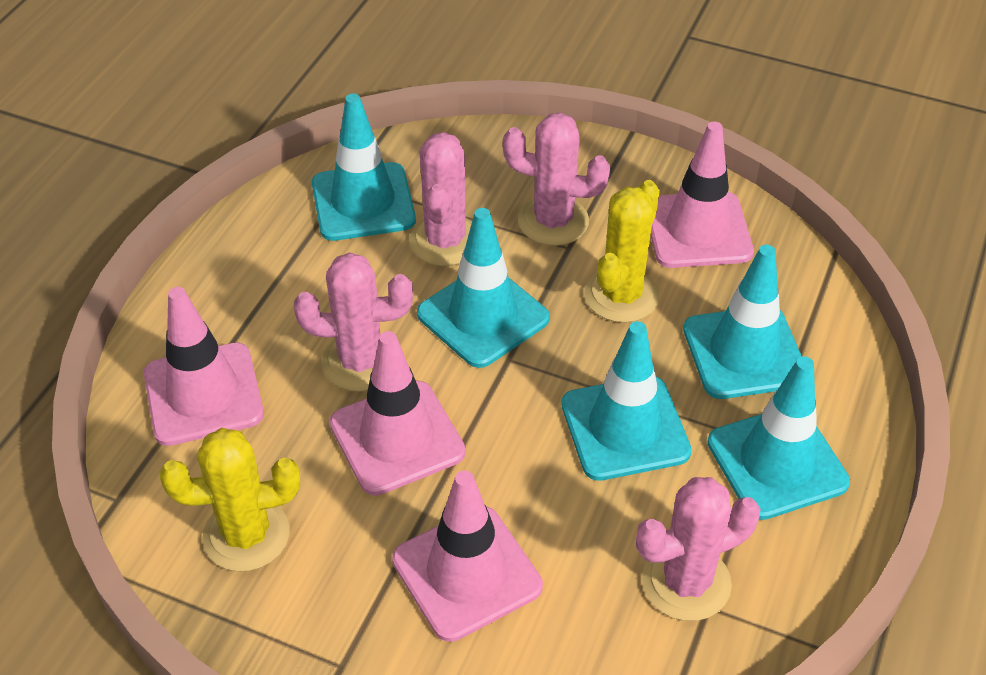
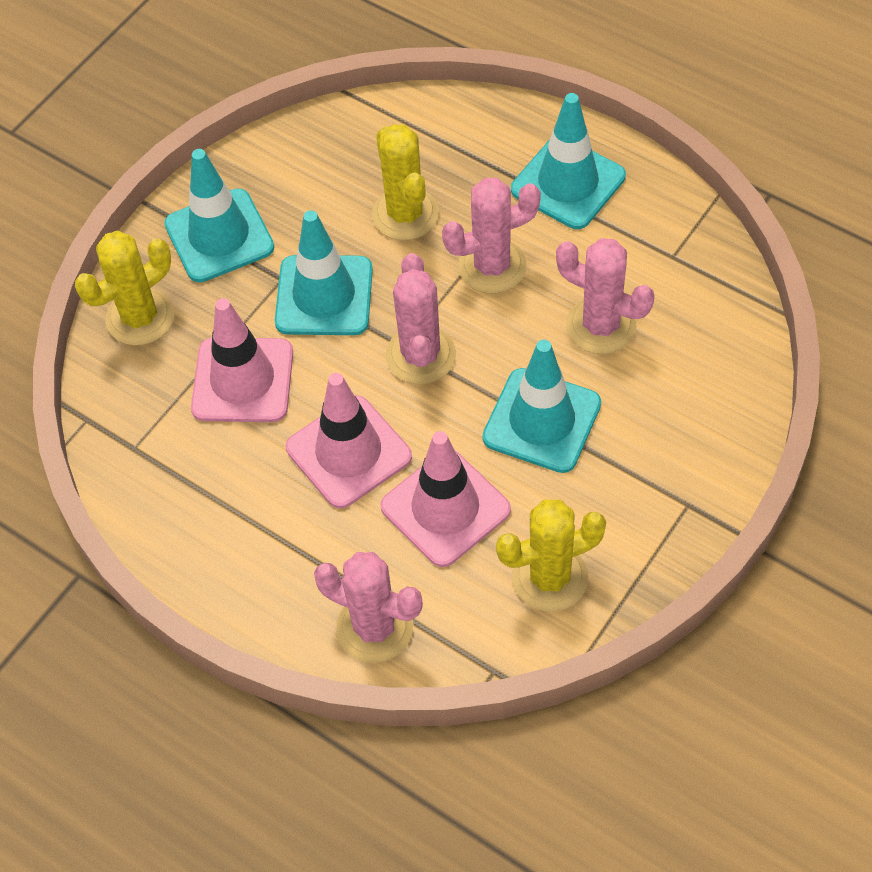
pink traffic cone: [144,287,264,446] [330,331,466,496] [392,470,543,642] [651,121,754,268] = 4 -> [191,298,293,422] [286,373,412,509] [381,431,511,567] = 3
turquoise traffic cone: [312,93,416,241] [417,208,550,368] [561,321,692,481] [683,245,802,399] [707,356,850,520] = 5 -> [164,149,274,283] [275,210,373,335] [482,340,601,473] [511,93,626,229] = 4
yellow cactus: [160,428,300,572] [584,180,660,323] = 2 -> [75,231,174,346] [372,124,439,240] [496,499,606,611] = 3

